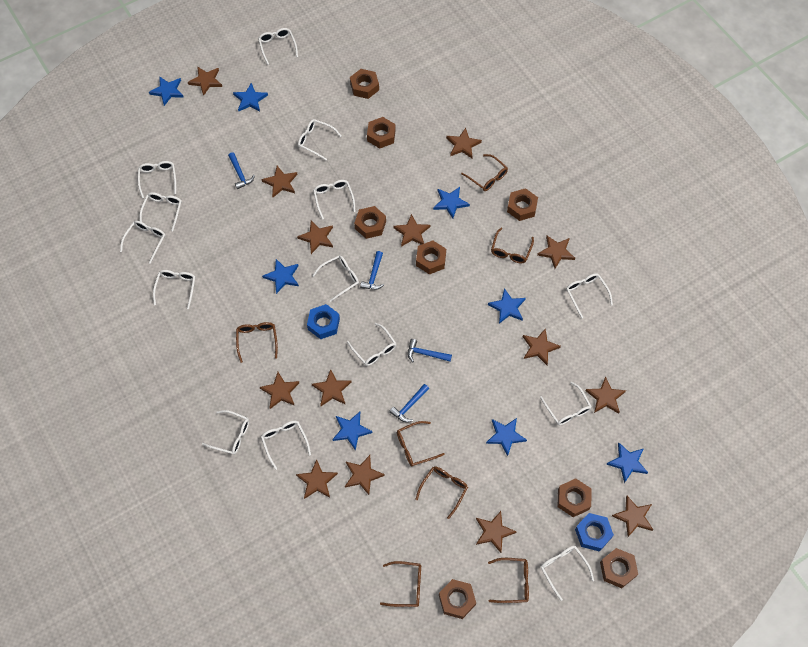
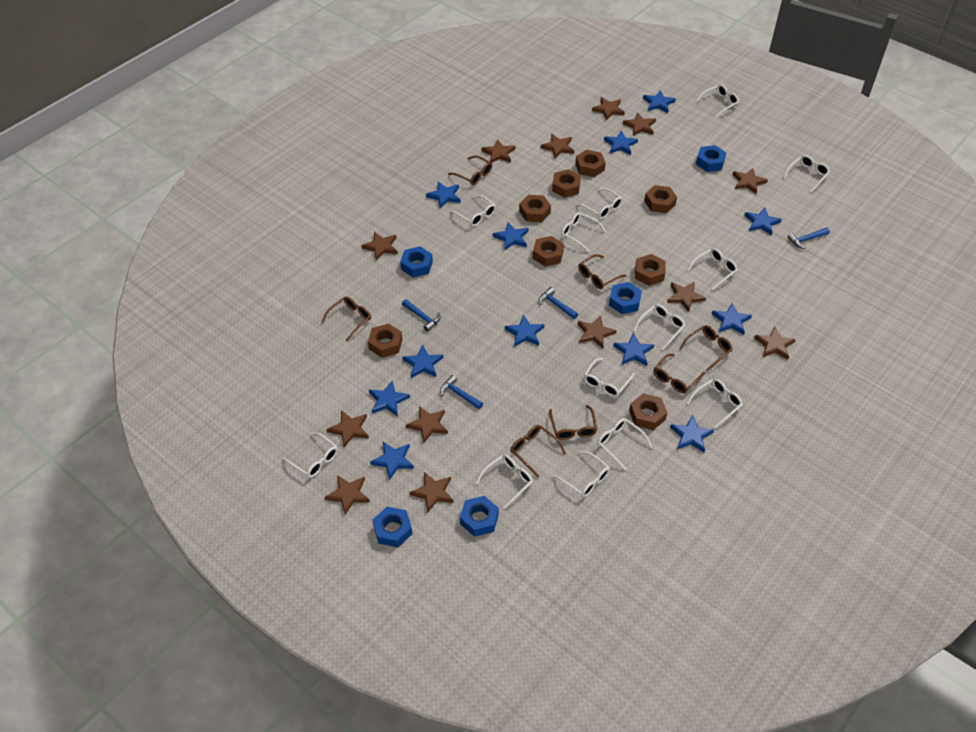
blue nut: [307,304,340,339] [575,513,614,552] = 2 -> [373,507,412,547] [400,246,433,277] [460,496,499,537] [609,282,642,314] [696,145,726,172] = 5
blue star: [149,76,184,106] [233,83,268,112] [262,259,299,294] [332,412,373,451] [433,187,470,219] [486,418,527,456] [488,288,526,324] [606,443,648,483] = 8 -> [369,381,410,416] [370,442,414,480] [402,344,443,378] [426,182,461,208] [493,222,529,251] [505,315,545,347] [604,130,638,155] [613,333,654,366] [643,90,676,113] [670,415,714,452] [712,303,752,335] [744,208,782,236] = 12
brown star: [188,66,222,96] [260,372,299,409] [262,166,298,197] [296,459,338,499] [297,221,333,254] [312,369,351,406] [345,455,385,495] [393,214,430,247] [446,128,482,158] [476,511,516,553] [523,328,561,365] [537,236,575,269] [586,376,626,414] [612,496,653,537] = 14 -> [325,475,370,515] [327,410,369,447] [361,232,398,261] [406,406,448,443] [409,472,454,512] [482,139,515,163] [541,134,574,158] [578,316,617,348] [592,97,625,121] [623,112,656,136] [667,282,706,312] [732,168,768,194] [754,327,796,360] = 13
white glasses: [120,221,166,264] [138,161,176,198] [140,192,182,231] [153,270,195,309] [202,410,249,455] [258,28,298,65] [261,421,311,470] [298,119,341,160] [312,255,359,302] [313,180,356,220] [347,323,396,366] [540,382,592,425] [540,546,594,601] [566,273,613,318] = 14 -> [282,433,338,478] [450,195,496,226] [476,454,533,509] [553,451,610,497] [561,212,606,252] [576,188,623,219] [584,358,635,397] [597,418,652,470] [633,304,685,350] [687,248,738,290] [687,379,743,428] [696,84,739,117] [783,155,830,192] = 13

